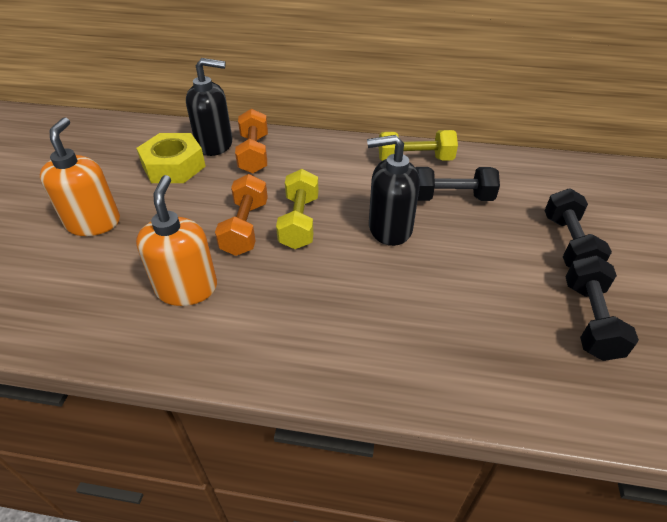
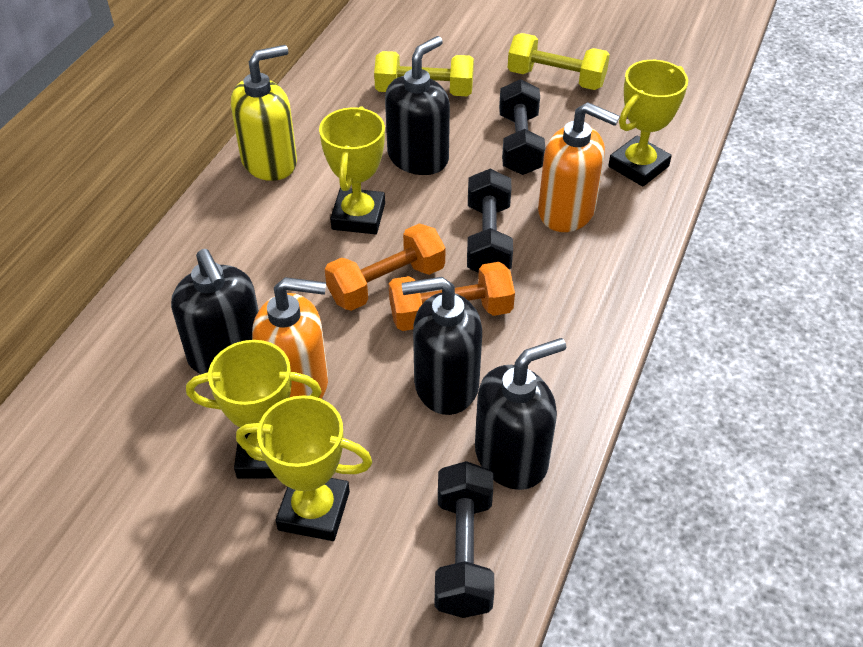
black soap dispenser: [186,58,232,156] [367,135,420,246] = 2 -> [171,249,259,374] [385,36,450,175] [402,277,482,415] [475,338,566,490] = 4
yellow nut: [136,133,206,183] = 1 -> none = 0
yellow soap dispenser: none = 0 -> [231,45,297,181] = 1
yellow trophy: none = 0 -> [186,340,322,479] [236,395,372,541] [319,106,385,234] [608,60,688,187] = 4

